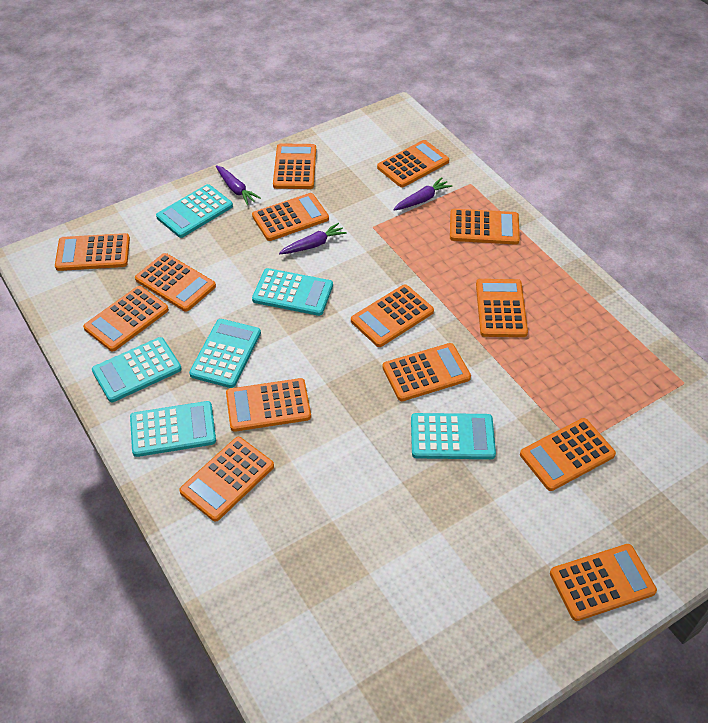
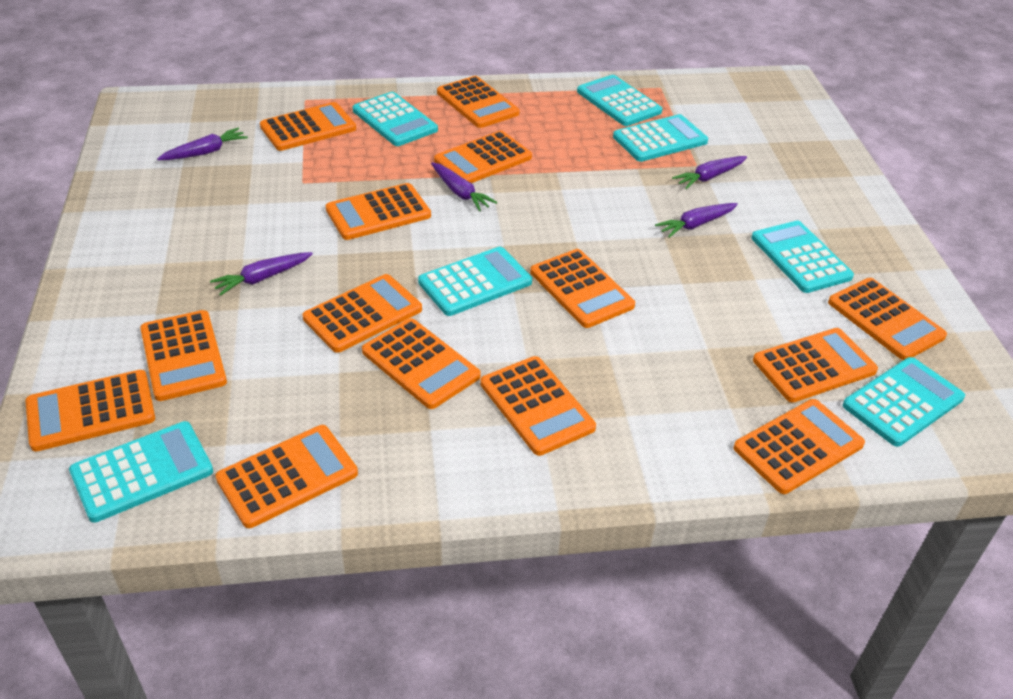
purple carrot: [216,165,261,205] [279,223,347,254] [393,177,452,210] = 3 -> [157,127,248,160] [210,252,313,296] [431,162,497,211] [655,203,738,238] [672,156,747,189] = 5
turquoise calculator: [92,337,182,402] [130,401,216,457] [156,184,233,238] [189,319,261,388] [252,268,333,316] [411,413,496,459] = 6 -> [69,421,213,523] [352,92,438,146] [418,247,532,316] [577,75,662,126] [613,114,708,162] [751,220,854,293] [843,357,965,447] = 7

